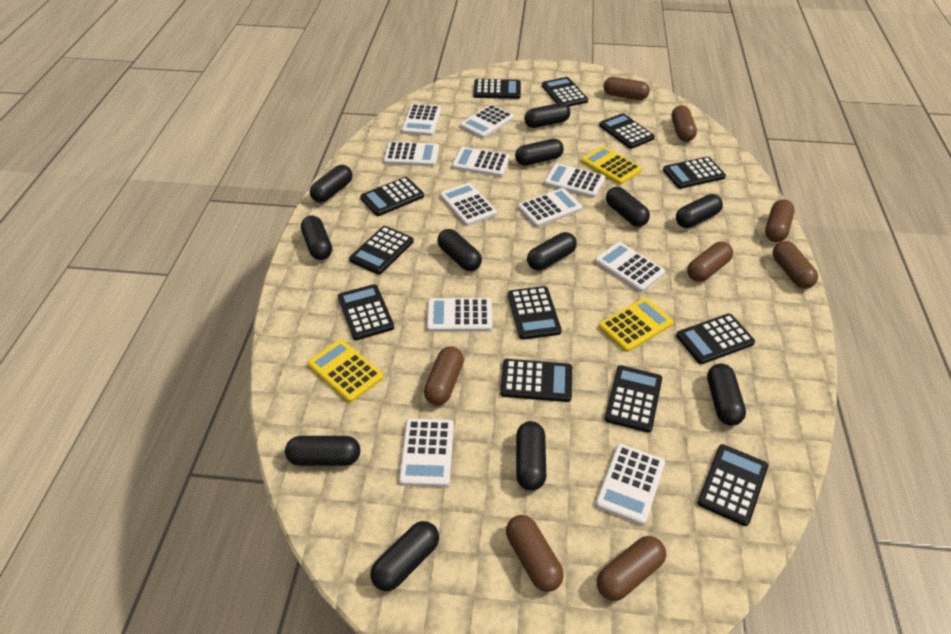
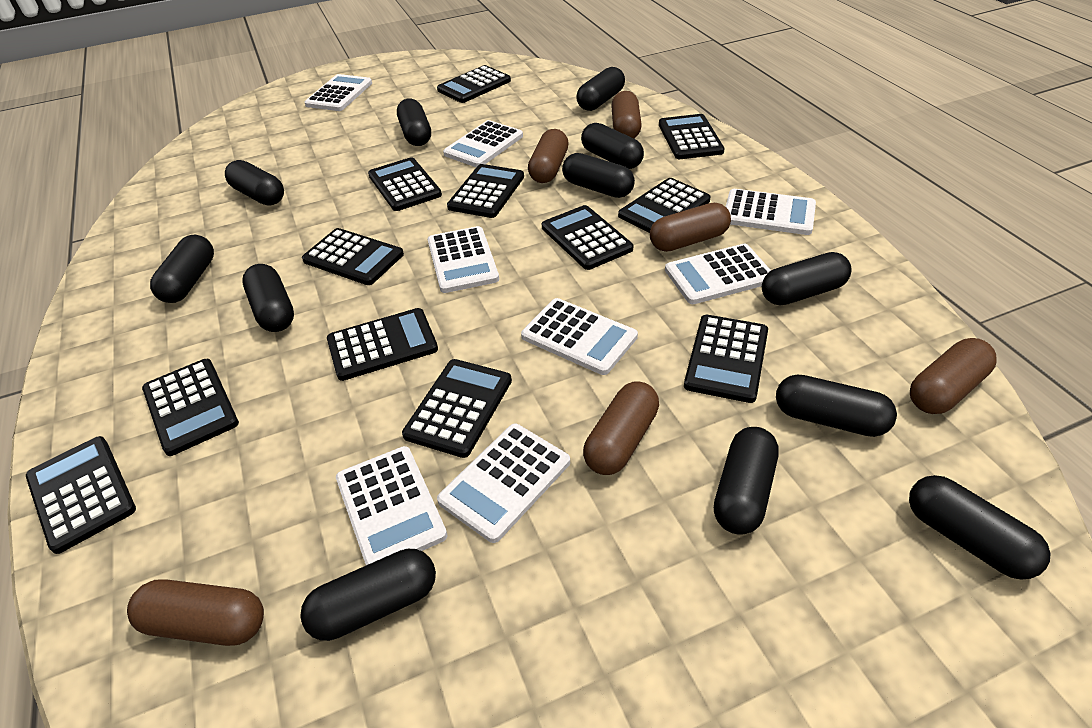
brown capsule: [424,347,464,405] [506,515,564,592] [597,536,666,601] [603,77,650,100] [671,105,697,142] [687,242,733,282] [765,199,795,242] [773,241,818,289] = 8 -> [127,579,264,646] [528,129,569,183] [583,381,659,475] [611,91,642,138] [650,203,731,252] [910,338,997,414] = 6
white calculator: [384,142,439,166] [399,418,454,487] [402,104,441,136] [427,298,492,332] [440,183,497,226] [452,147,510,177] [460,104,514,138] [518,188,582,227] [544,163,605,198] [595,242,665,292] [595,444,665,525] = 11 -> [305,74,372,111] [336,446,448,565] [428,226,499,293] [437,424,570,543] [443,120,523,167] [521,298,638,375] [665,244,771,304] [726,189,816,235] = 8
yellow calculator: [307,339,384,402] [581,146,642,184] [599,298,674,352] = 3 -> none = 0

